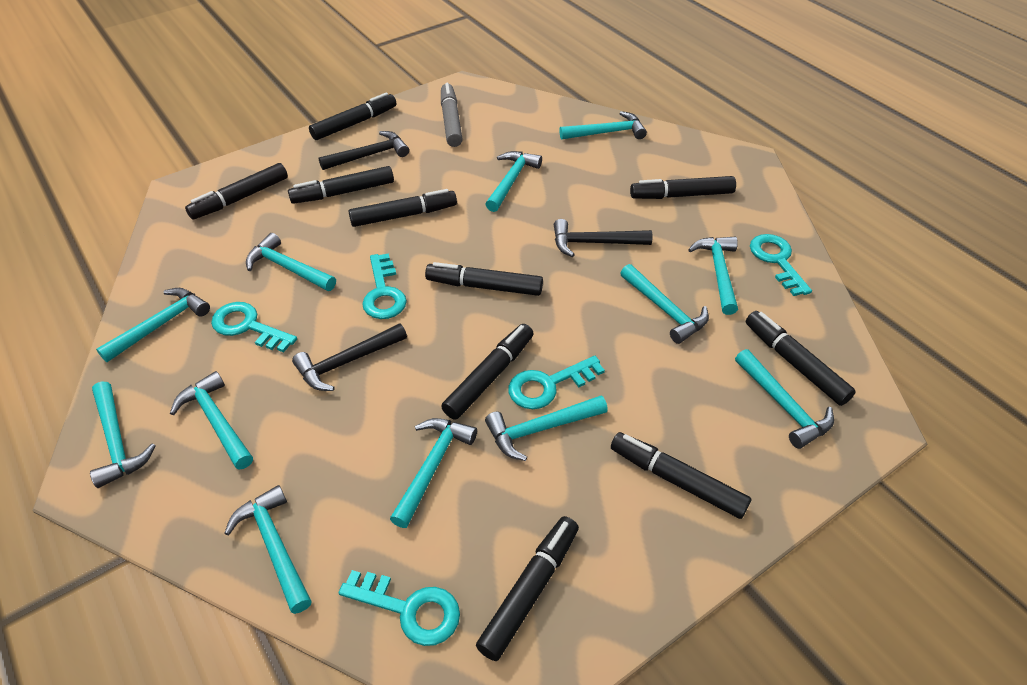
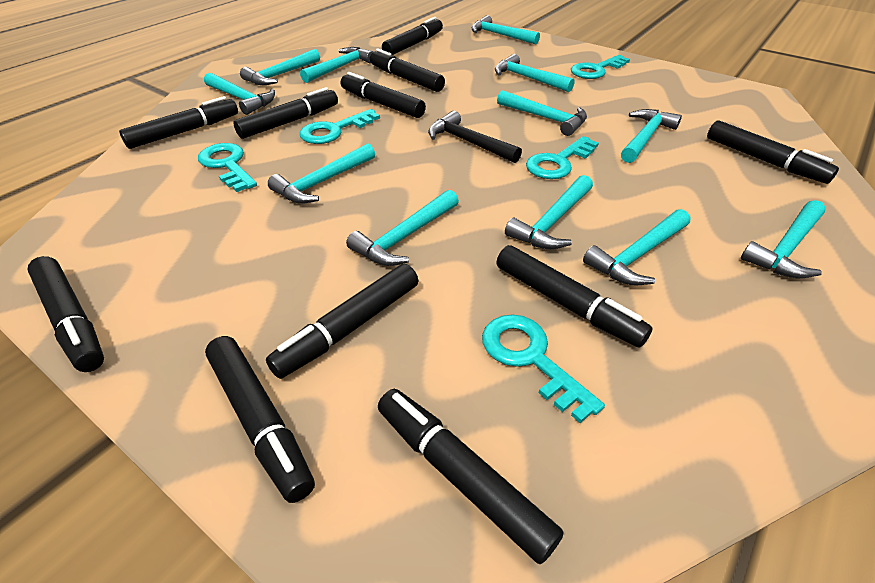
black hammer: [292,323,407,391] [319,131,409,170] [554,219,652,257] = 3 -> [428,111,522,163] = 1
black marker: [185,163,288,219] [288,166,394,204] [309,92,396,140] [348,189,457,227] [425,262,543,296] [441,324,534,420] [476,516,579,661] [611,432,751,519] [630,176,736,199] [746,311,856,406] = 10 -> [27,256,104,372] [119,96,238,149] [205,336,315,503] [234,87,338,139] [266,264,418,379] [341,72,426,118] [370,48,445,92] [378,389,564,564] [382,17,443,55] [496,245,653,348] [707,120,839,184] = 11
grey marker: [441,83,463,147] = 1 -> none = 0

